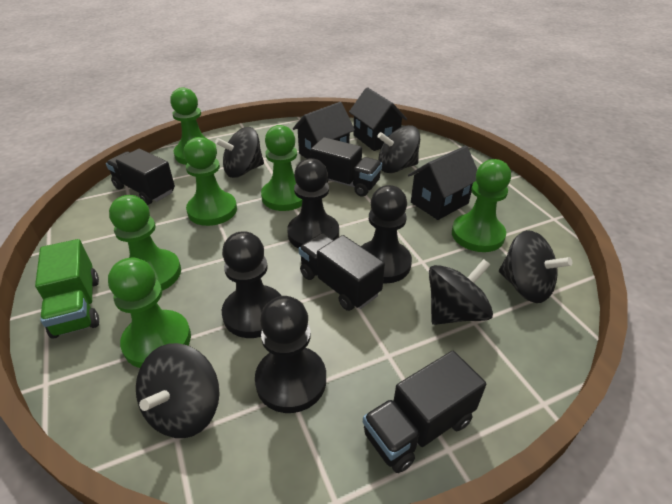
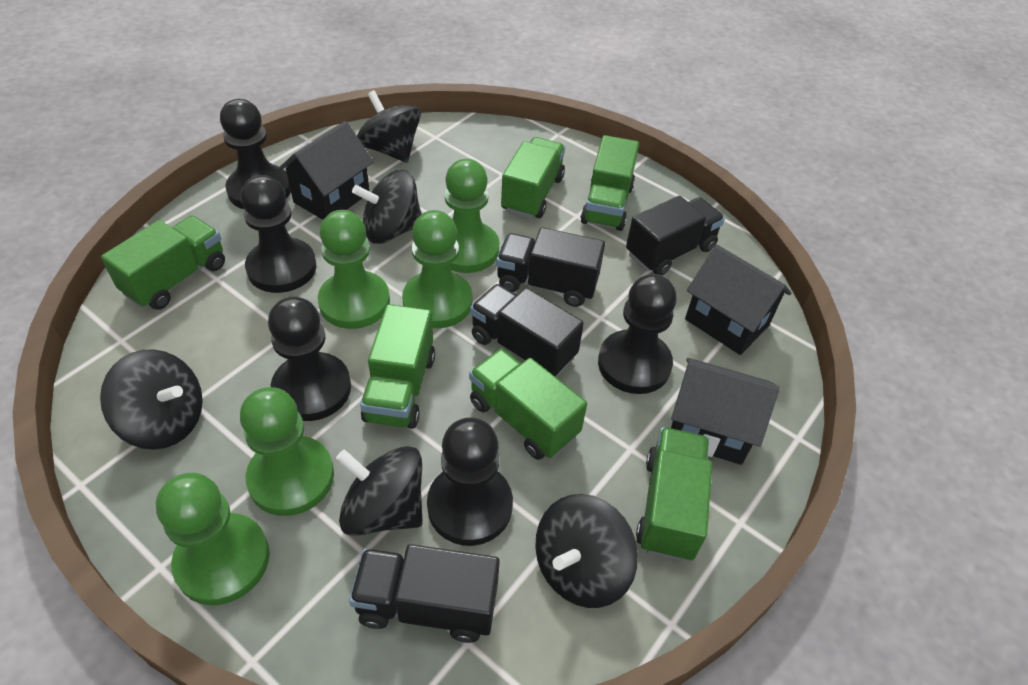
black pawn: [222,231,281,338] [255,296,326,413] [287,158,339,248] [361,185,412,283] = 4 -> [220,99,291,209] [240,175,317,293] [268,297,351,421] [427,417,513,546] [598,274,677,394] = 5
green pawn: [108,258,191,368] [109,195,181,291] [170,88,217,165] [183,137,237,226] [261,125,302,211] [452,159,511,252] = 6 -> [156,473,270,605] [240,387,334,516] [318,210,390,329] [402,210,473,328] [445,159,499,273] = 5
green truck: [35,239,99,339] = 1 -> [101,216,225,310] [360,304,435,429] [469,348,587,460] [501,137,565,219] [581,135,639,231] [636,427,713,561] = 6

